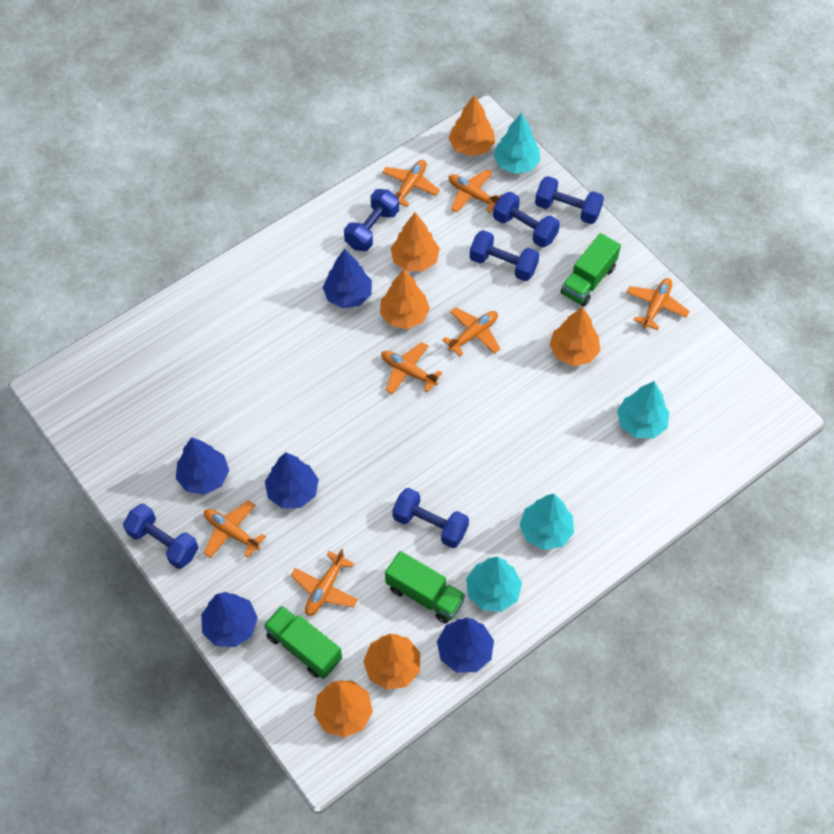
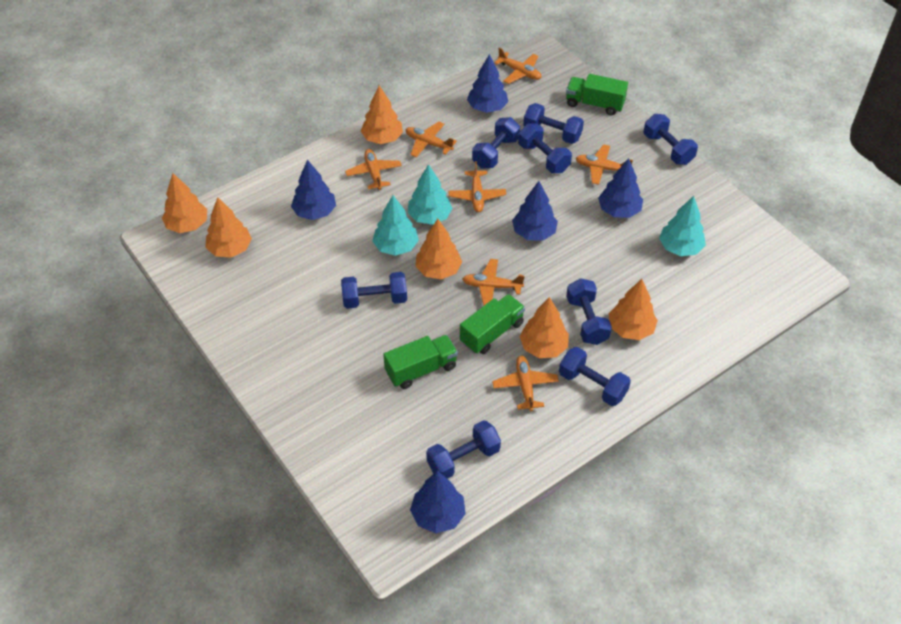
blue dumbbell: [123,504,198,569] [344,189,399,251] [392,488,469,548] [470,230,539,281] [493,192,560,248] [535,176,604,224] = 6 -> [341,272,407,309] [426,420,501,479] [472,117,520,168] [518,123,572,173] [523,103,584,144] [559,347,631,406] [566,278,612,345] [644,114,698,165] = 8
turquoise tree: [466,557,522,612] [493,112,540,174] [520,494,574,550] [617,381,670,438] = 4 -> [372,195,419,256] [407,164,453,225] [659,196,706,256] = 3

